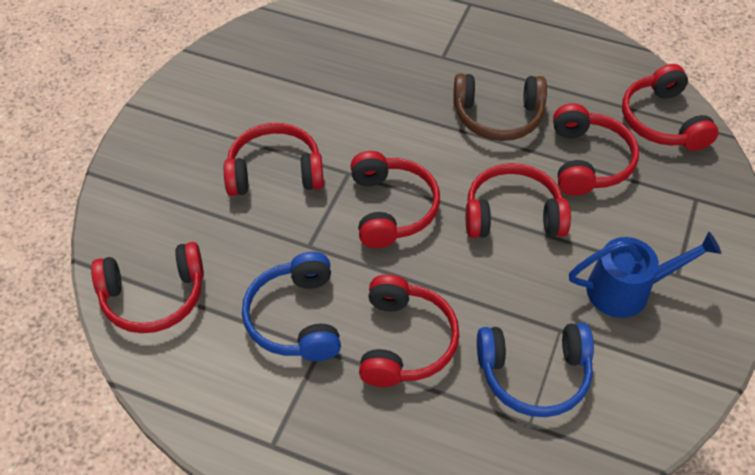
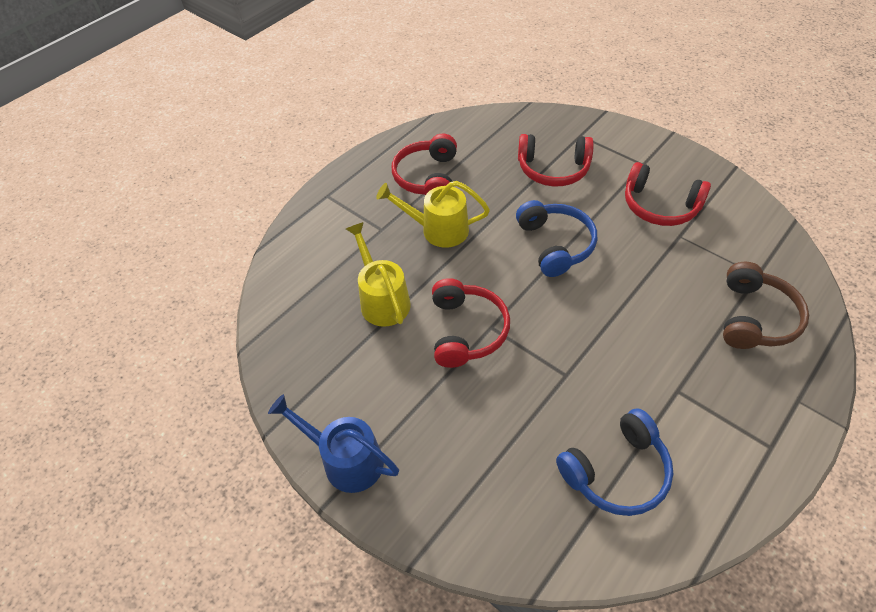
red headphones: [91,242,204,333] [224,123,324,196] [351,151,440,248] [359,274,459,387] [466,163,571,238] [553,103,639,196] [622,64,718,151] = 7 -> [392,134,457,195] [432,278,510,368] [518,134,594,187] [625,162,711,226] = 4
yellow watering can: none = 0 -> [346,222,411,327] [376,181,490,248] = 2

